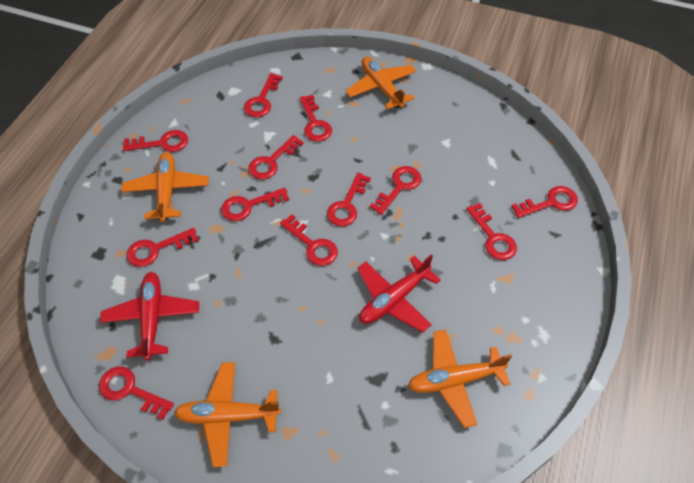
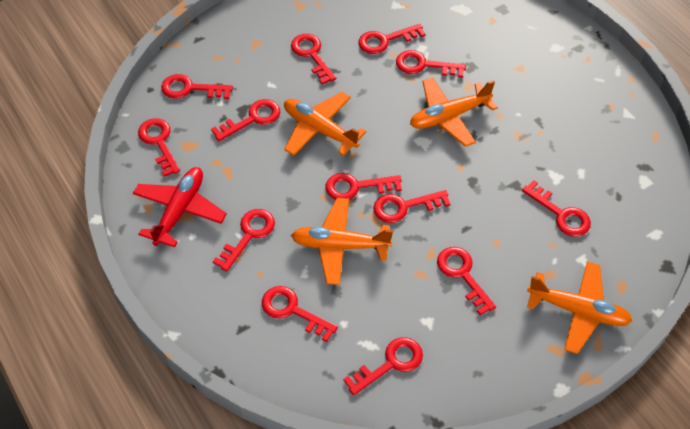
red key: [99,366,174,420] [123,130,188,152] [127,228,199,267] [221,188,289,221] [244,73,283,117] [249,135,304,180] [280,214,338,266] [300,95,332,142] [327,173,371,226] [370,166,422,215] [466,203,517,260] [511,186,578,218] = 12 -> [138,118,180,177] [161,74,233,99] [211,99,280,141] [213,209,275,272] [262,286,338,342] [291,34,336,84] [326,173,402,200] [343,337,423,396] [358,24,426,54] [373,190,450,223] [396,50,466,78] [437,247,496,315] [522,180,591,237] = 13
red plane: [100,272,199,360] [357,254,441,332] = 2 -> [133,167,227,247] = 1

